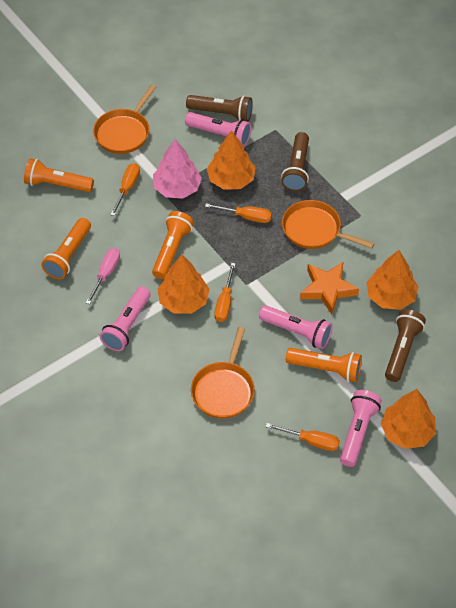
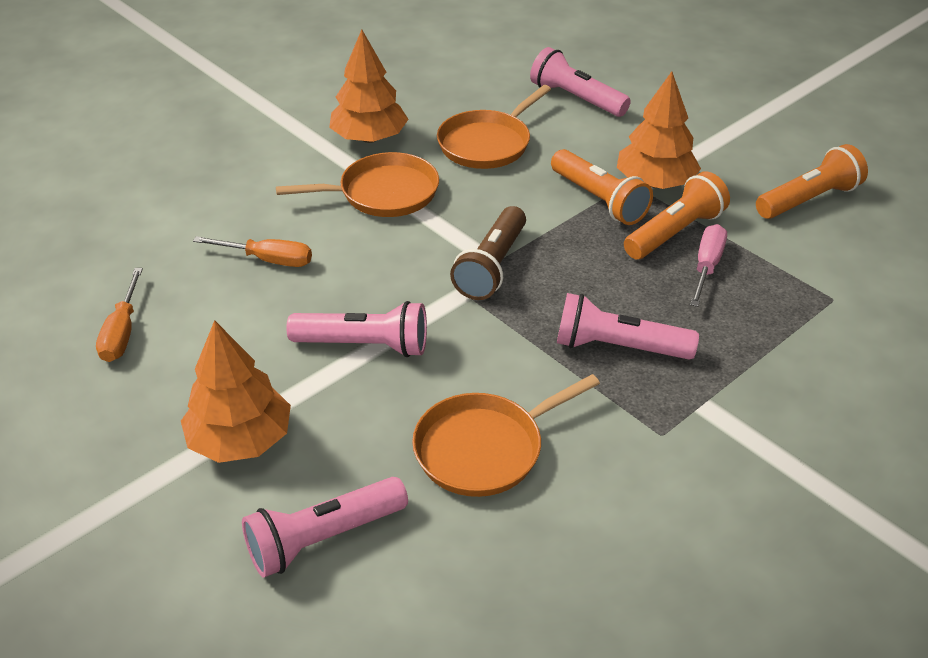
brown flashlight: [186,95,253,122] [281,132,309,192] [385,309,426,382] = 3 -> [450,206,526,300] = 1
orange flashlight: [24,158,94,192] [41,218,91,279] [152,211,194,279] [286,348,362,382] = 4 -> [551,149,653,225] [624,171,730,259] [756,144,868,219] = 3
orange screwdriver: [111,163,140,216] [205,203,272,223] [214,263,236,322] [265,423,340,451] = 4 -> [96,268,143,362] [193,236,312,267] = 2
orange star: [300,262,359,314] = 1 -> none = 0
orange tree: [157,254,210,314] [207,130,256,190] [366,250,419,310] [381,389,436,449] = 4 -> [181,320,291,463] [329,29,409,143] [617,71,701,189] = 3
pink tree: [153,139,202,199] = 1 -> none = 0

